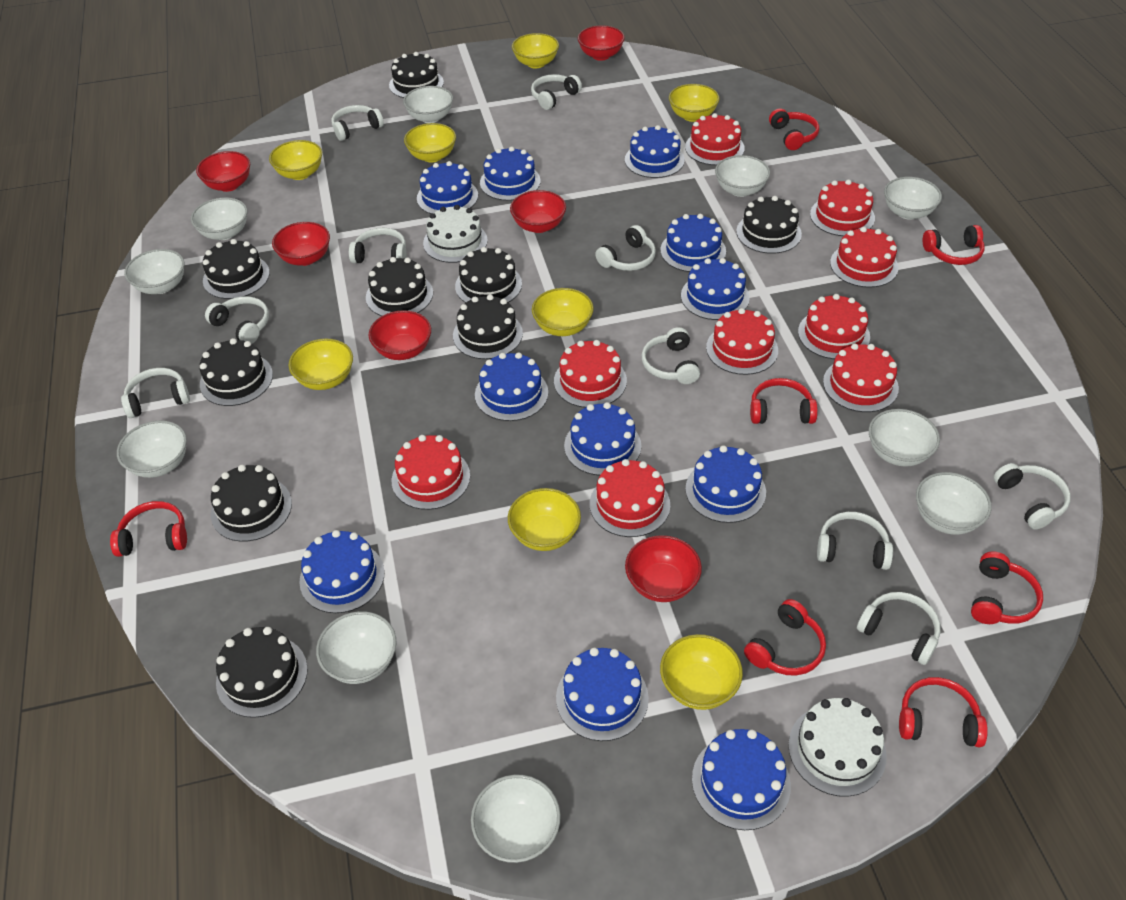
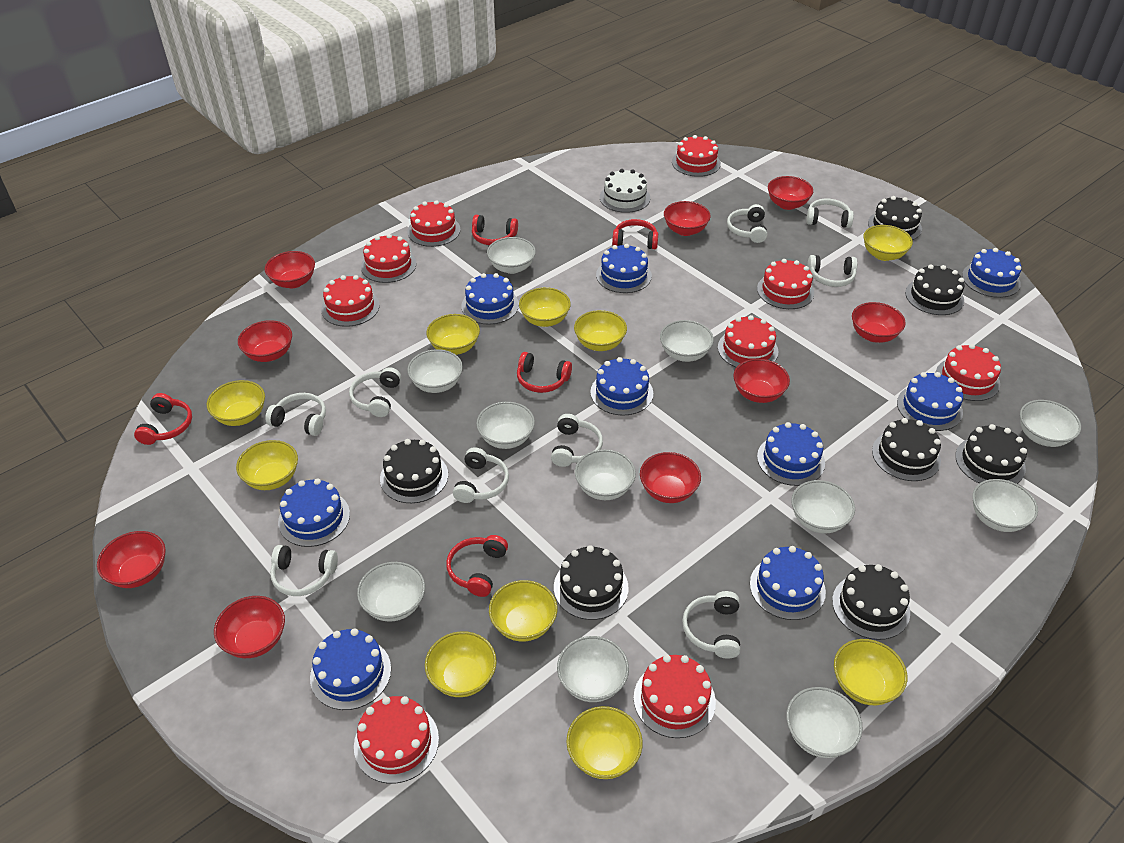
black cake: [199,338,273,406] [203,239,270,299] [211,465,292,542] [216,627,308,718] [366,257,433,316] [389,52,444,98] [453,294,523,359] [455,247,522,303] [736,196,802,254] = 9 -> [380,439,448,503] [554,545,629,620] [832,564,910,640] [868,196,922,240] [872,418,941,481] [905,264,965,315] [955,424,1027,484] = 7
blue cake: [299,530,385,613] [417,161,478,214] [475,352,548,421] [480,147,541,201] [556,648,649,741] [564,402,641,476] [625,125,685,178] [660,214,726,272] [681,258,750,320] [686,445,766,523] [692,729,791,830] = 11 -> [278,478,350,547] [310,628,391,710] [461,273,519,325] [590,357,653,416] [596,244,652,293] [750,546,826,620] [757,422,825,486] [897,372,963,431] [962,248,1022,298] = 9
red bowl: [196,151,250,192] [272,222,330,266] [369,310,431,360] [510,190,566,233] [578,25,625,61] [625,535,702,602] = 6 -> [97,531,166,588] [214,596,285,658] [238,320,292,362] [265,251,315,288] [640,452,701,503] [664,201,711,236] [734,359,790,403] [768,176,813,210] [852,302,906,343] = 9
red headphones: [110,501,187,557] [744,599,826,676] [750,378,818,424] [769,108,819,150] [899,677,988,747] [923,225,985,265] [971,551,1043,624] = 7 -> [134,393,192,445] [446,535,508,597] [472,215,518,245] [517,352,572,393] [612,219,658,249] = 5
white bowl: [117,420,187,478] [124,249,184,294] [191,197,247,240] [316,611,396,684] [403,86,453,123] [471,775,561,863] [715,155,770,197] [869,409,940,467] [884,177,942,220] [916,472,992,535] = 10 -> [357,562,425,622] [407,349,463,393] [476,402,535,449] [487,237,536,274] [557,636,629,702] [575,449,636,500] [660,320,714,362] [786,687,863,758] [791,480,855,534] [972,479,1038,532] [1020,400,1081,447] = 11
white cake: [423,205,488,263] [788,698,887,797] = 2 -> [600,169,650,213] = 1
white headphones: [121,368,190,418] [205,296,269,344] [331,105,384,141] [349,228,406,263] [531,74,582,110] [595,225,656,271] [642,327,700,384] [817,512,893,570] [857,592,940,665] [994,463,1071,530] = 10 -> [265,393,326,436] [270,545,338,596] [349,367,401,417] [453,447,509,503] [551,414,603,467] [682,591,740,659] [727,204,767,243] [806,199,854,228] [807,255,857,287] = 9
yellow bowl: [269,140,322,180] [288,338,353,390] [404,123,456,162] [508,488,581,551] [512,33,559,68] [532,288,594,336] [660,634,743,710] [669,84,719,122] = 8 -> [207,380,265,426] [236,440,298,490] [425,631,497,697] [426,314,480,355] [489,580,557,642] [519,287,571,327] [566,706,643,779] [574,310,627,351] [834,639,907,705] [864,225,913,261] = 10

